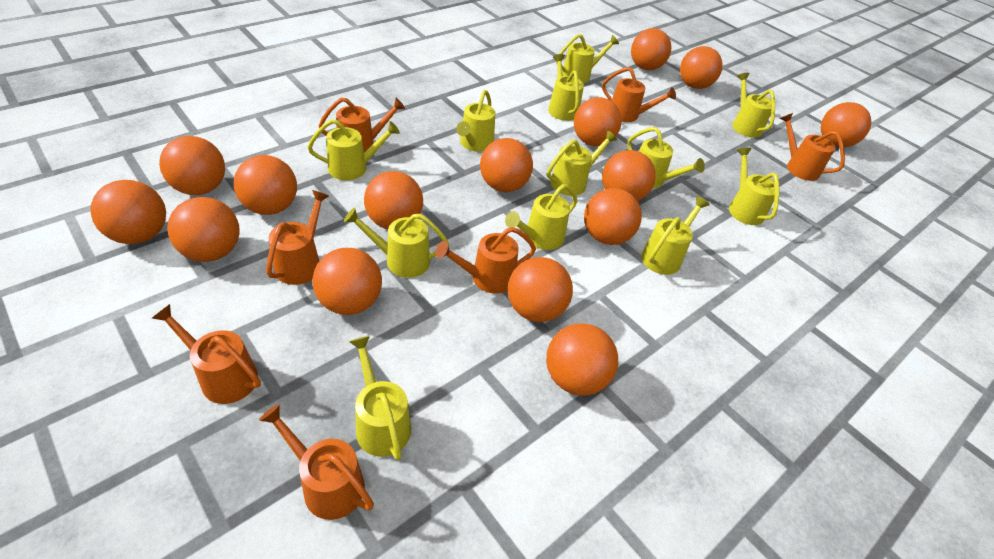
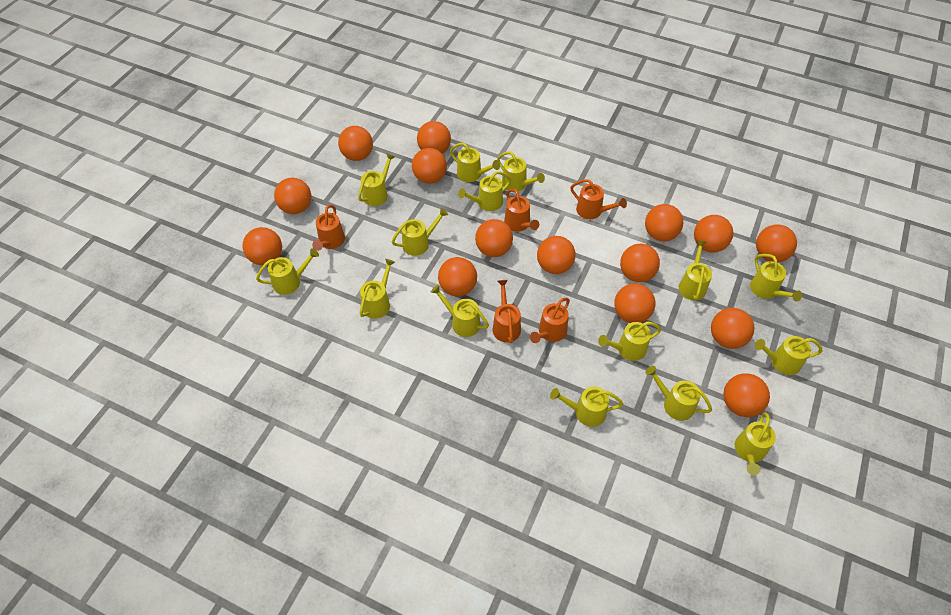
orange watering can: [152,304,261,404] [259,404,374,520] [266,190,329,285] [319,98,405,152] [435,227,536,294] [602,67,676,122] [780,113,845,181] = 7 -> [312,205,345,251] [493,280,521,343] [504,189,540,232] [530,297,570,343] [570,179,627,219] = 5
yellow watering can: [307,119,400,180] [344,208,449,278] [349,336,411,460] [456,90,495,152] [505,184,577,250] [547,130,618,196] [548,54,584,121] [556,34,619,84] [627,127,705,188] [641,196,710,275] [729,147,779,225] [732,73,775,138] = 12 -> [256,248,319,295] [358,153,395,206] [360,259,395,319] [392,208,448,256] [431,285,489,337] [450,143,500,182] [458,171,511,211] [497,152,545,191] [550,386,624,427] [598,322,661,361] [645,366,712,421] [679,240,712,300] [735,412,776,475] [750,254,802,301] [755,336,823,375] = 15

